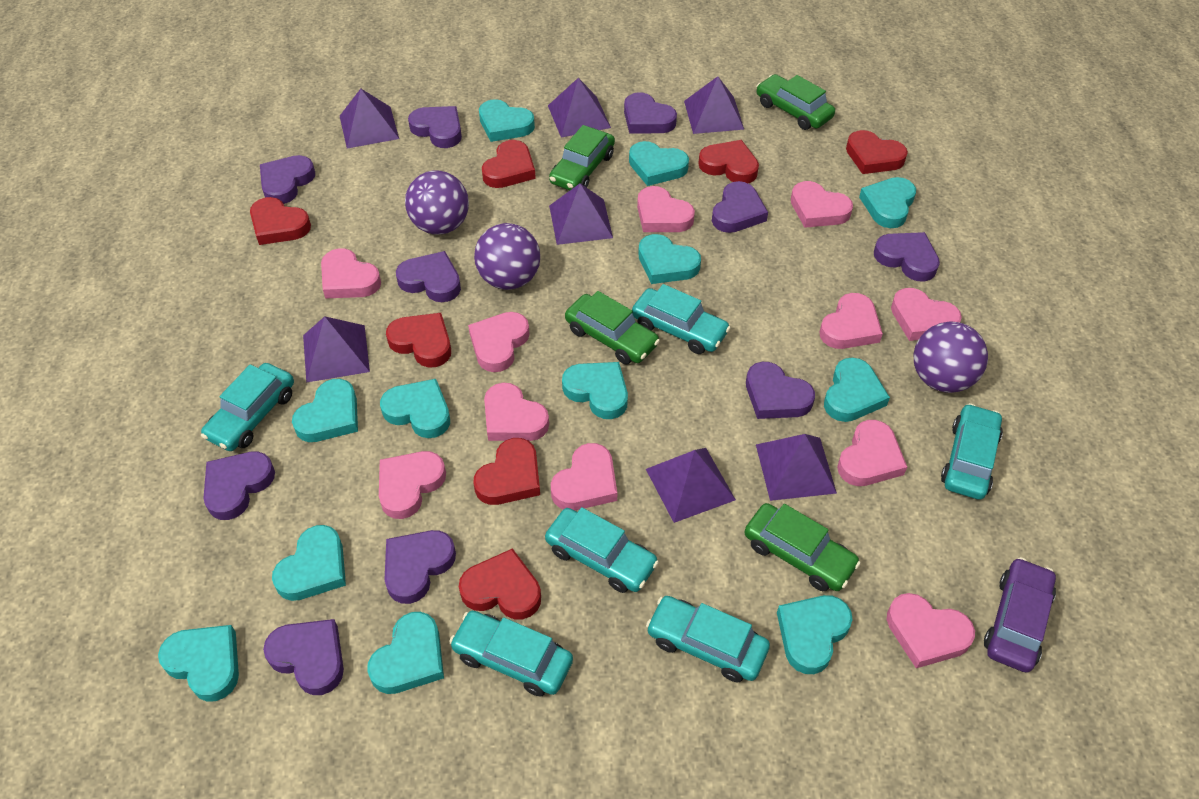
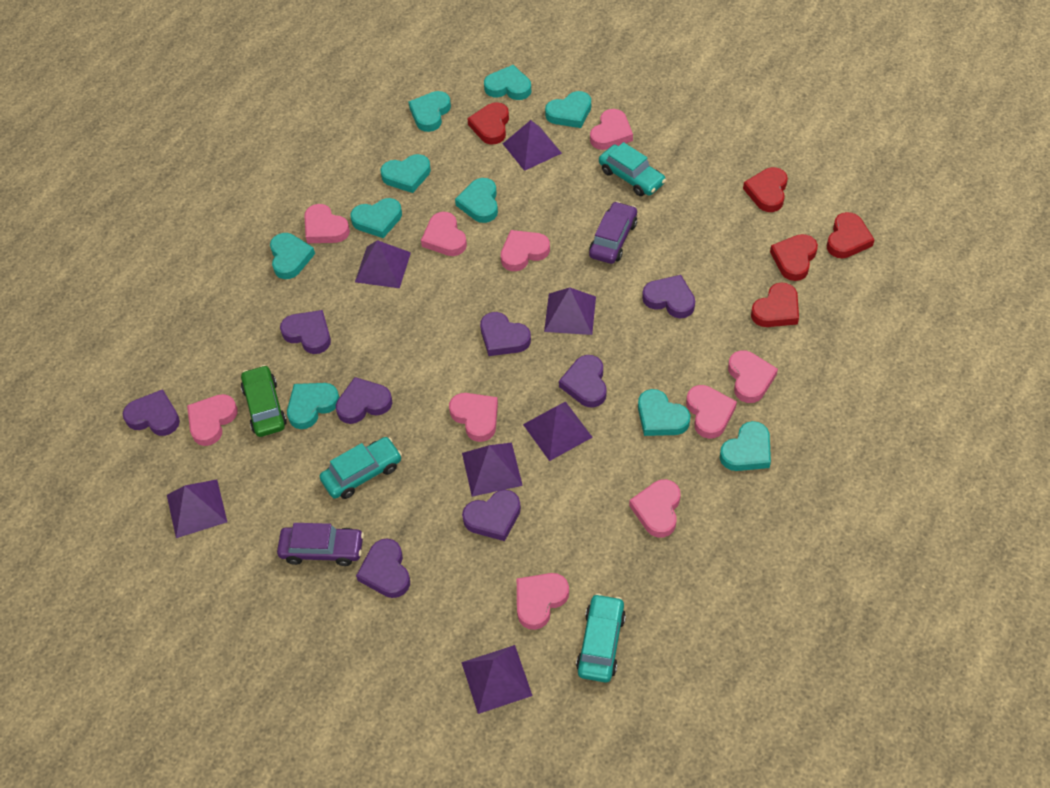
green car: [549,125,615,190] [565,291,660,364] [745,503,861,591] [756,74,835,130] = 4 -> [241,365,287,437] = 1
pink heart: [321,248,381,299] [379,451,446,519] [468,312,530,372] [484,383,549,441] [551,443,617,511] [637,186,695,232] [791,181,853,228] [819,293,883,349] [837,420,907,486] [887,593,975,668] [891,288,962,341] = 11 -> [187,394,238,446] [304,204,350,243] [421,212,467,256] [449,393,498,442] [501,230,550,271] [517,573,569,630] [590,109,633,150] [629,479,681,537] [686,385,737,439] [728,350,778,403] = 10
purple ball: [405,171,469,234] [474,223,540,290] [914,321,988,393] = 3 -> none = 0
purple car: [984,557,1056,673] = 1 -> [277,523,364,566] [589,201,637,264] = 2
purple heart: [203,451,275,520] [260,155,315,204] [263,619,344,695] [384,530,456,604] [396,251,461,302] [408,106,462,148] [624,92,677,133] [712,181,768,233] [746,362,815,419] [874,232,940,282] = 10 -> [122,389,180,436] [280,310,331,354] [336,377,392,424] [356,538,410,598] [462,490,521,541] [480,312,531,356] [559,355,607,408] [642,275,695,318] = 8
red heart: [250,197,311,245] [386,313,451,368] [459,548,541,619] [473,438,540,505] [482,140,536,188] [698,140,759,184] [846,130,908,174] = 7 -> [467,102,509,145] [743,167,788,212] [751,282,799,327] [770,234,818,281] [827,212,875,258] = 5
turquoise car: [201,363,294,451] [449,611,573,697] [545,507,659,593] [632,284,731,354] [646,596,770,683] [941,403,1003,500] = 6 -> [319,437,402,499] [576,593,626,682] [599,142,666,196] = 3
turquoise heart: [158,625,239,701] [272,525,346,601] [292,379,358,442] [367,612,444,694] [380,379,450,438] [479,99,535,142] [562,362,628,419] [629,141,689,186] [638,234,701,284] [777,595,853,674] [824,358,890,422] [859,177,916,228] = 12 -> [270,233,315,279] [287,383,339,429] [350,198,402,238] [380,154,431,193] [408,91,451,132] [455,178,498,223] [484,65,531,100] [545,91,591,128] [638,389,690,436] [720,421,771,471] = 10

